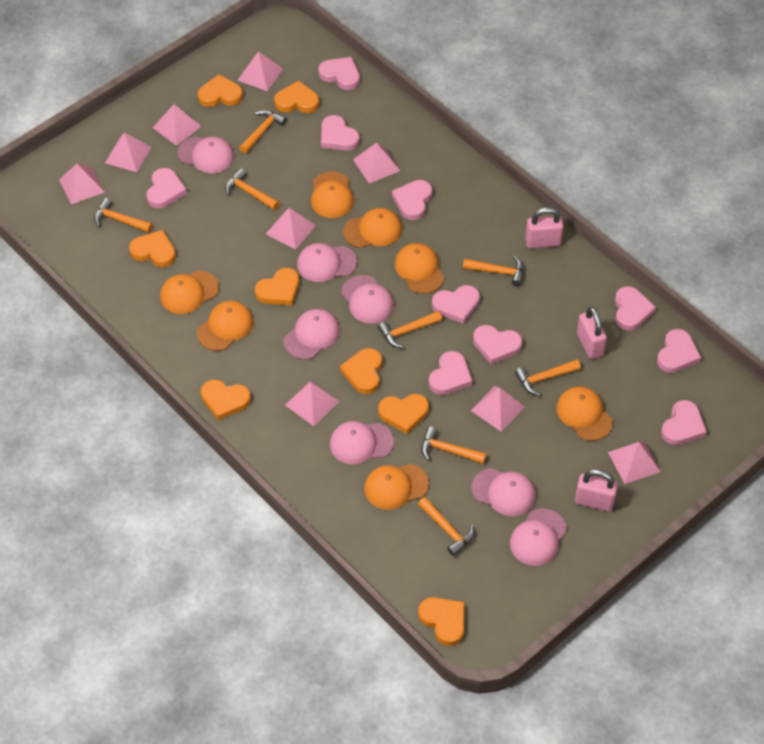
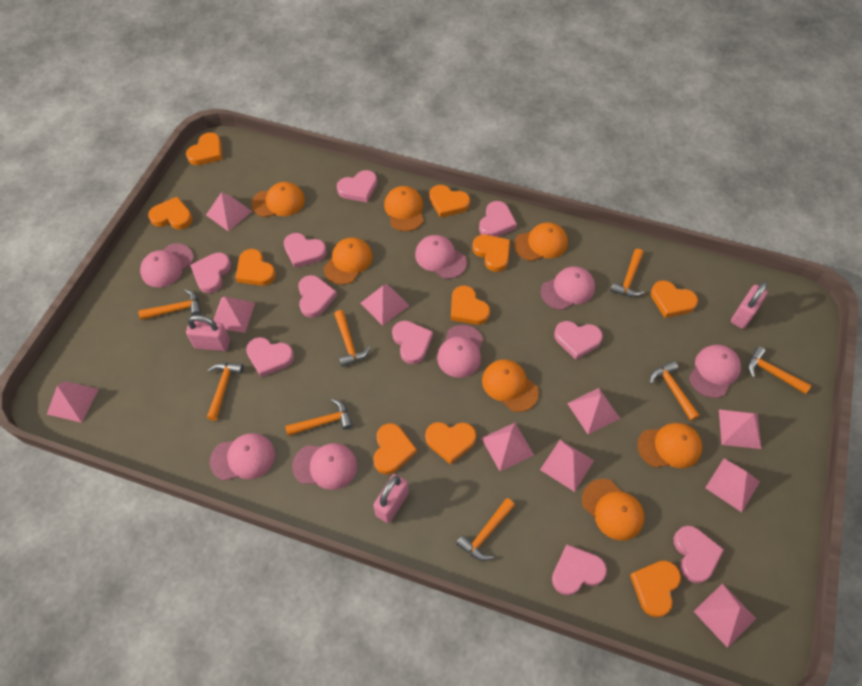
orange heart: [129,230,176,267] [197,74,243,107] [201,380,251,420] [255,268,299,305] [274,81,319,113] [340,348,382,394] [378,394,429,434] [418,597,464,646] = 8 -> [148,197,193,229] [186,132,222,165] [235,249,276,286] [373,423,417,475] [425,422,476,465] [429,185,470,218] [451,285,490,325] [472,235,510,272] [630,560,681,618] [651,280,698,318] = 10
pink pyramid: [59,164,105,204] [105,132,151,172] [153,105,202,146] [237,51,283,91] [266,208,316,250] [285,381,339,426] [353,143,400,183] [471,386,525,432] [608,440,661,484] = 9 -> [47,381,99,423] [206,192,252,231] [213,297,255,333] [360,284,409,326] [481,423,534,471] [540,440,594,492] [567,388,620,434] [694,583,756,648] [705,459,760,512] [719,409,761,449] = 10

